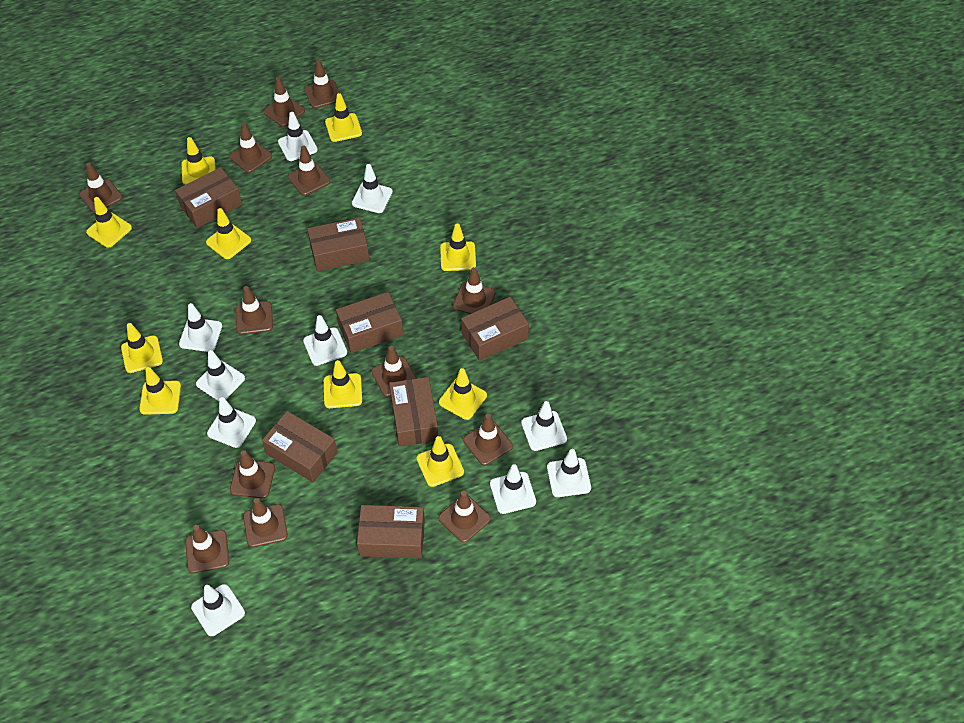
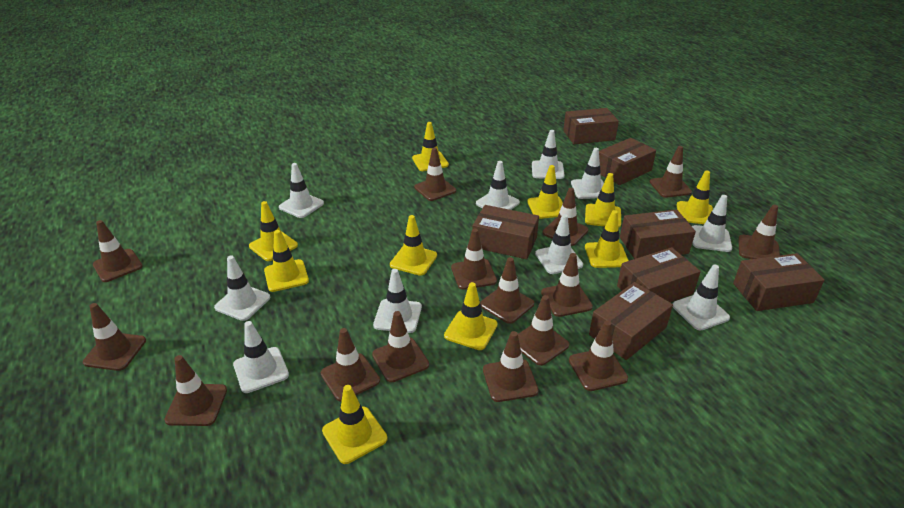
brown traffic cone: [79,162,123,213] [185,525,229,573] [230,123,272,173] [230,450,275,498] [235,286,273,334] [243,498,288,547] [263,77,305,127] [288,145,330,196] [305,60,340,108] [371,346,417,397] [438,491,491,543] [453,267,495,314] [463,414,513,465] = 13 -> [83,303,146,371] [93,220,143,282] [164,355,227,426] [321,328,380,402] [372,311,429,382] [414,148,456,201] [451,229,497,290] [480,257,534,324] [483,331,539,402] [518,295,569,366] [541,253,593,317] [543,188,588,246] [569,320,628,391] [650,146,692,198] [738,205,780,259] = 15

